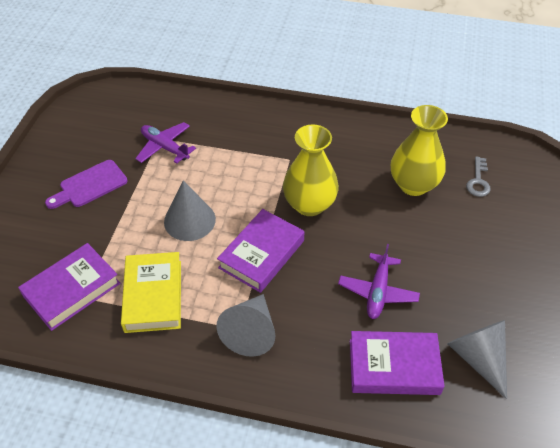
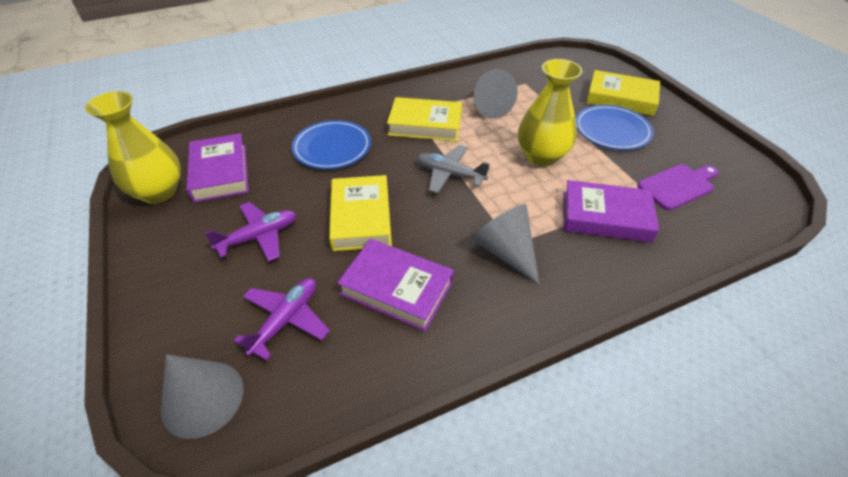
blue plate: none = 0 -> [292,120,371,169] [576,105,654,150] = 2
grey key: [466,157,490,197] = 1 -> none = 0
grey plane: none = 0 -> [417,145,490,194] = 1
yellow book: [121,252,181,333] = 1 -> [329,175,392,251] [387,97,462,141] [586,70,660,116] = 3

